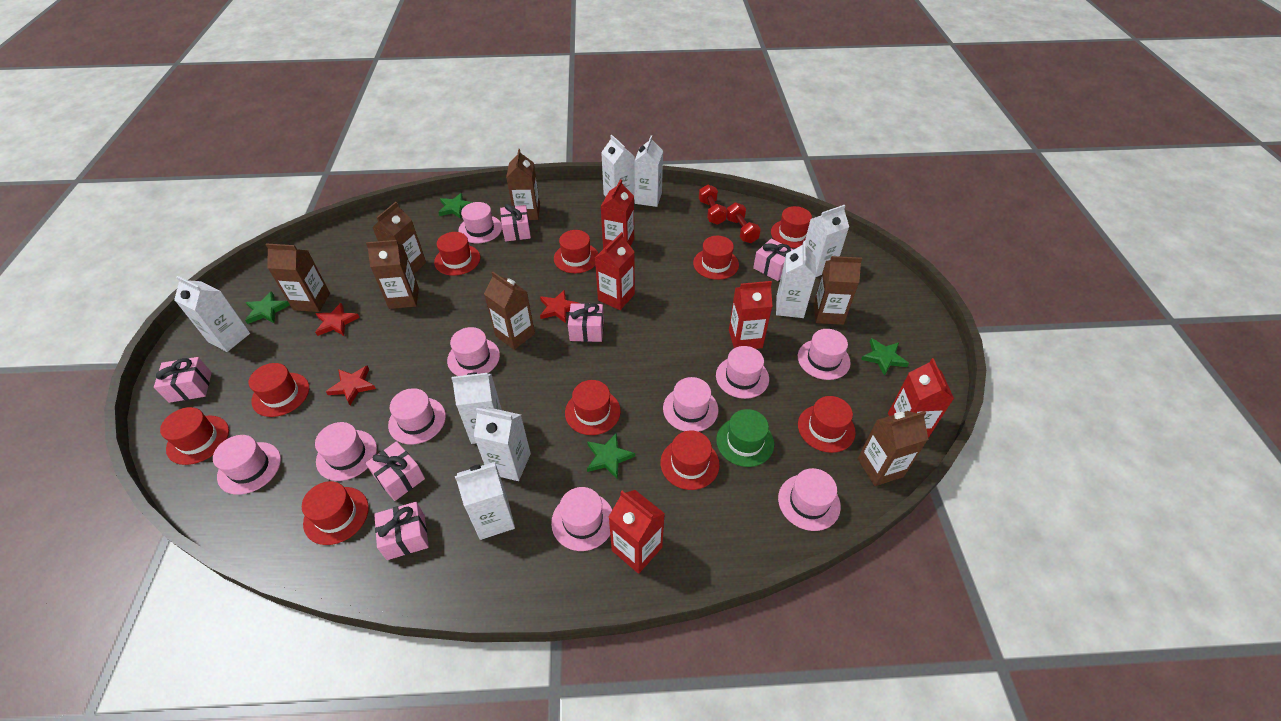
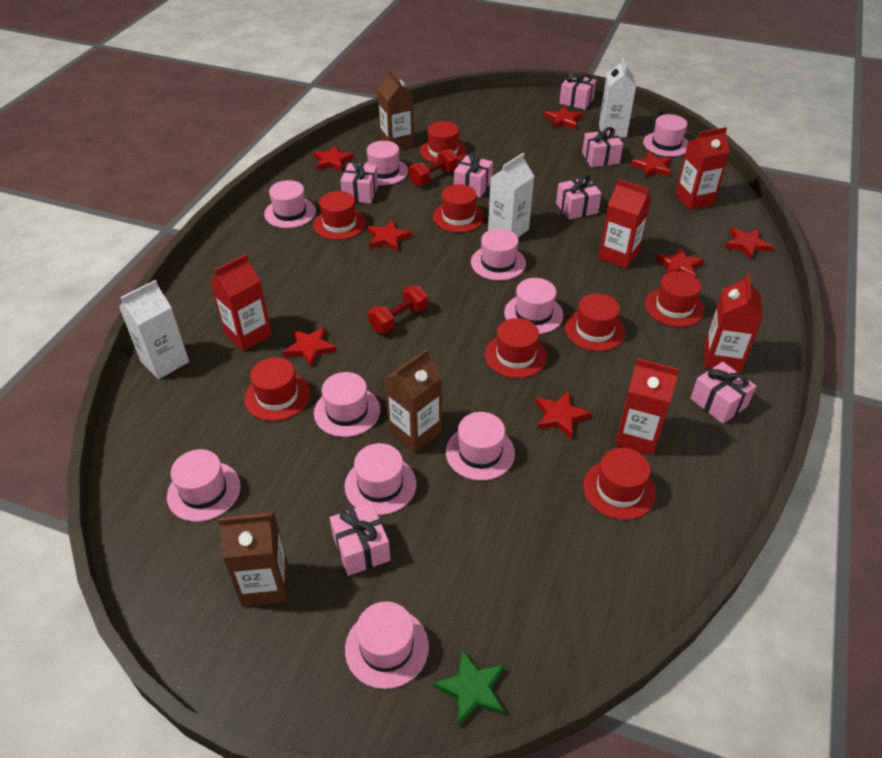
brown carton: [265,243,330,312] [366,240,419,309] [372,202,426,274] [484,272,535,350] [506,149,540,220] [813,256,862,325] [857,411,928,486] = 7 -> [218,512,288,606] [378,70,414,150] [385,349,442,453] = 3
green hat: [716,409,774,467] = 1 -> none = 0
green star: [245,291,290,324] [438,193,473,219] [587,433,635,479] [861,338,909,376] = 4 -> [433,649,505,727] = 1
pink gift: [154,357,212,403] [365,441,425,501] [374,502,429,560] [500,204,531,242] [568,303,604,342] [753,239,793,281] = 6 -> [330,503,391,576] [340,160,378,204] [454,153,493,198] [556,175,602,220] [559,73,596,110] [582,127,623,167] [690,362,756,424] = 7
red hat: [160,407,229,465] [249,363,309,417] [302,481,369,545] [434,232,480,276] [554,230,598,273] [565,380,621,435] [660,431,720,490] [693,236,739,280] [771,206,812,248] [798,396,856,453] = 10 -> [244,357,310,421] [313,191,366,240] [420,121,467,163] [433,184,485,233] [485,318,547,378] [565,293,625,351] [583,448,656,520] [645,271,705,327] = 8
red star: [315,303,360,336] [326,366,376,405] [540,290,580,323] = 3 -> [283,326,337,367] [313,145,354,171] [367,220,412,252] [535,391,592,439] [544,106,583,129] [631,151,672,178] [655,247,704,277] [724,227,773,260] = 8
white carton: [174,276,250,352] [451,372,502,444] [455,462,515,540] [474,407,531,481] [601,135,635,197] [634,135,663,207] [776,241,816,318] [805,205,849,277] = 8 -> [119,280,189,379] [488,153,534,237] [599,58,636,138] = 3

